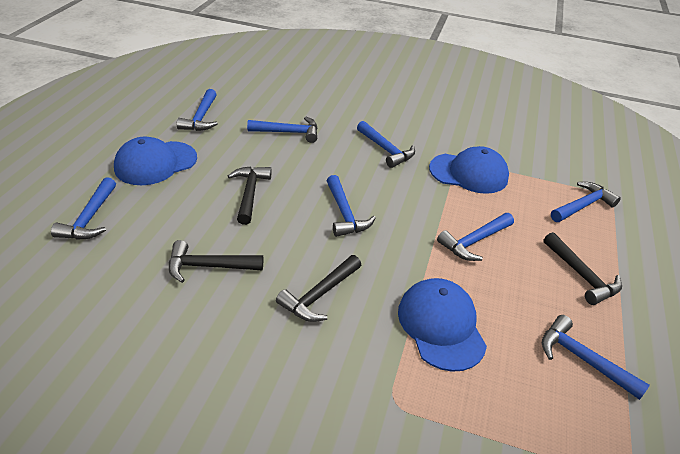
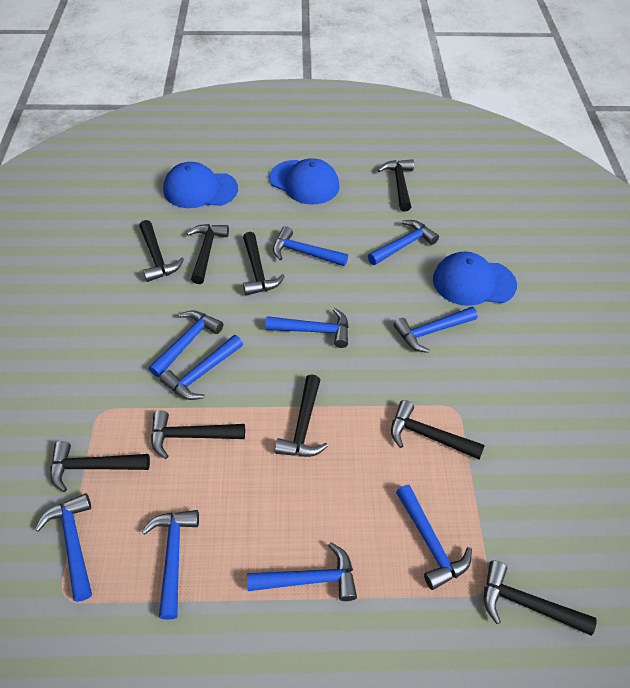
black hammer: [169,240,263,283] [228,166,272,225] [276,255,361,322] [543,232,622,305] = 4 -> [50,441,150,492] [139,220,184,282] [151,410,245,459] [187,224,229,284] [243,232,285,296] [274,374,328,457] [378,159,414,212] [391,400,485,459] [484,560,597,636] = 9
blue hammer: [51,177,116,240] [177,89,218,131] [247,117,318,143] [327,175,376,237] [357,121,415,168] [437,213,514,261] [542,315,650,400] [551,182,621,222] = 8 -> [35,493,92,602] [142,510,199,620] [149,310,223,377] [160,335,243,400] [247,542,357,601] [266,308,349,348] [273,226,348,266] [368,220,439,265] [394,307,478,353] [396,485,472,590] = 10

